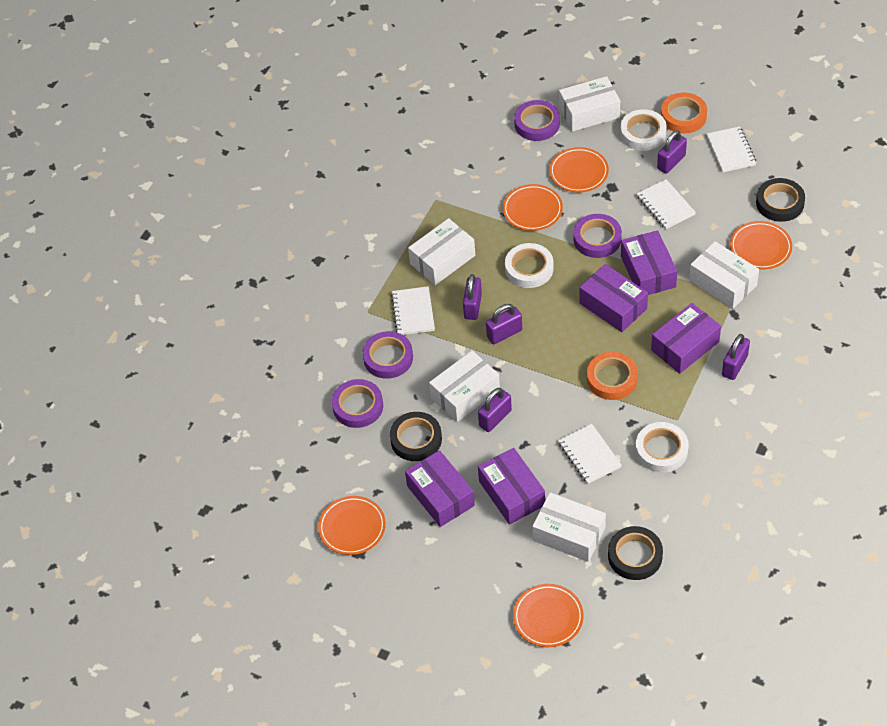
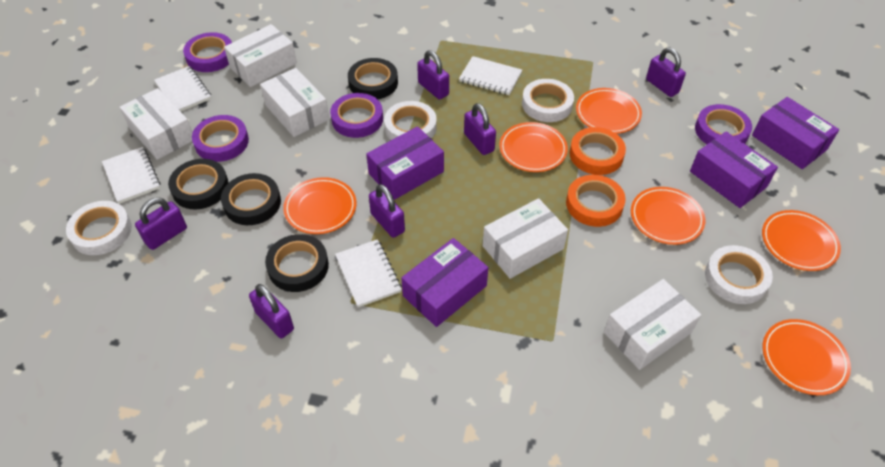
black tape: [390,412,442,461] [608,526,663,580] [756,178,805,222] = 3 -> [168,159,229,210] [221,173,281,225] [265,234,329,292] [348,58,398,99] = 4
orange plate: [318,496,386,555] [503,184,563,231] [513,584,584,647] [549,147,609,192] [730,221,792,270] = 5 -> [283,177,357,234] [499,122,568,172] [576,88,642,134] [631,187,705,245] [762,210,841,271] [763,319,851,395] = 6
purple box: [405,450,475,527] [478,448,545,525] [579,264,648,332] [621,230,677,295] [651,303,721,374] = 5 -> [366,126,444,200] [401,238,488,327] [690,131,778,208] [752,97,839,169] = 4
purple padlock: [463,274,482,320] [478,388,512,432] [486,304,522,344] [657,130,687,174] [722,334,750,380] = 5 -> [135,198,187,250] [249,284,294,338] [369,184,405,238] [417,50,449,100] [464,103,496,155] [646,48,686,97] = 6
white tape: [505,243,553,288] [620,109,667,151] [635,422,689,473] = 3 -> [66,201,132,255] [384,101,437,140] [522,79,574,122] [705,245,773,304] = 4

